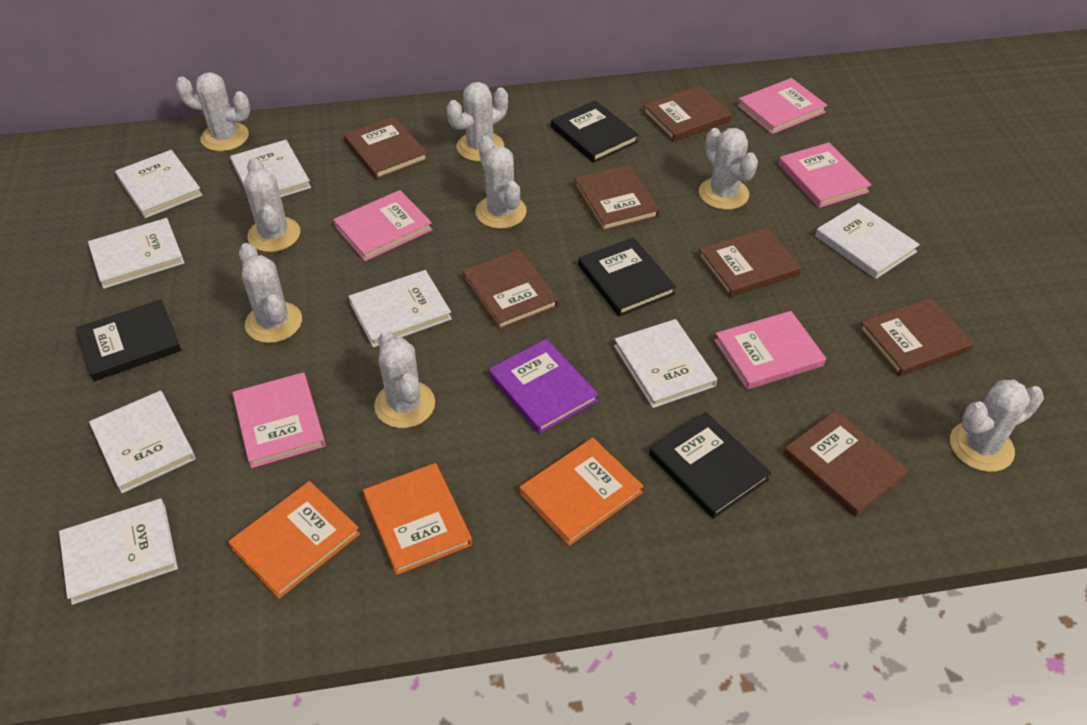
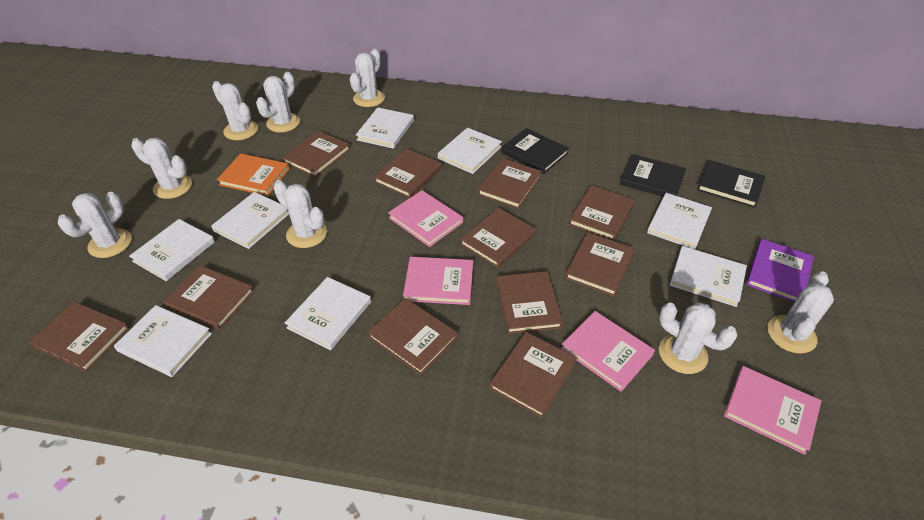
black book: [76,299,181,381] [551,100,639,163] [578,237,676,316] [649,412,771,519] = 4 -> [501,128,569,174] [620,154,686,197] [697,160,765,208] = 3
brown book: [344,116,428,180] [462,249,559,330] [574,164,660,232] [643,85,732,142] [698,227,801,297] [783,410,909,517] [859,298,974,376] = 7 -> [28,302,129,372] [163,265,254,330] [282,131,350,177] [367,298,458,375] [374,149,442,198] [460,208,536,268] [477,158,542,209] [489,332,577,418] [496,271,563,334] [565,232,635,297] [569,185,635,241] = 11
orange book: [228,481,360,599] [363,463,472,575] [519,438,644,546] = 3 -> [217,153,289,196] = 1
pink book: [232,372,326,468] [333,190,433,261] [714,311,826,390] [737,78,827,134] [778,142,871,208] = 5 -> [388,190,463,247] [403,257,473,305] [561,311,655,392] [724,366,821,455] = 4

